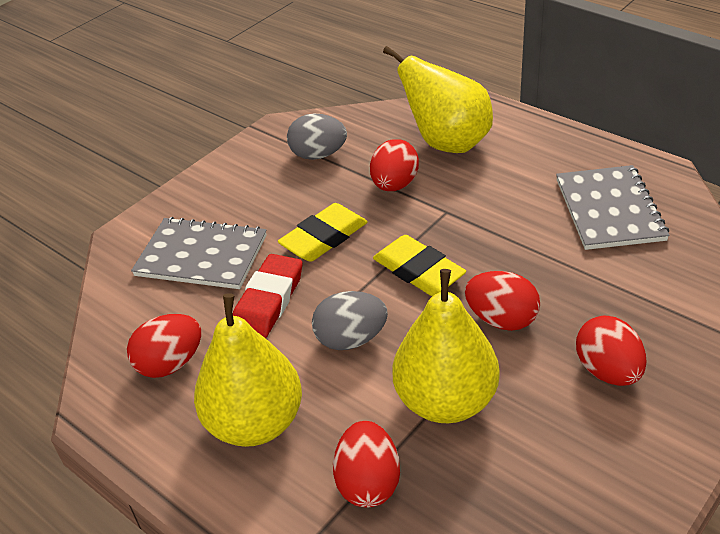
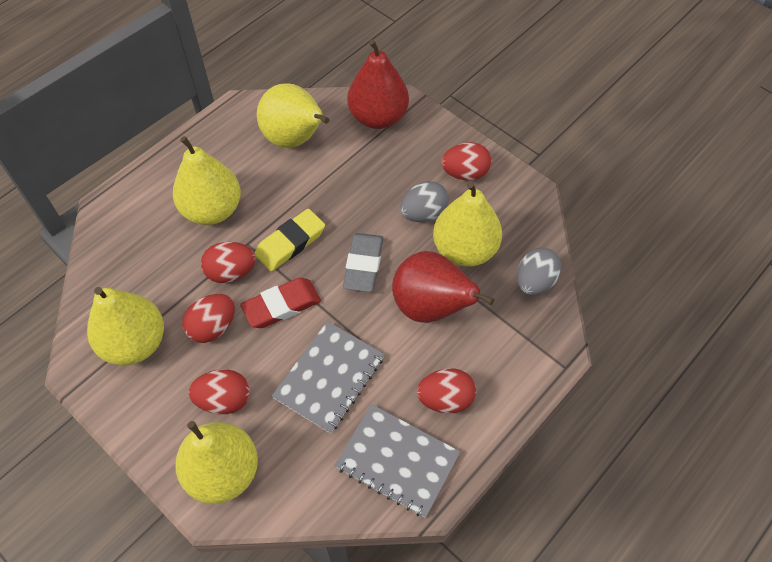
grey eraser: none = 0 -> [343,233,383,292] = 1
red pear: none = 0 -> [347,39,409,129] [392,251,494,323] = 2
yellow eraser: [278,203,368,262] [373,235,466,296] = 2 -> [255,209,325,271] = 1
yellow pear: [194,293,302,447] [383,46,493,153] [392,269,499,423] = 3 -> [87,287,164,365] [173,136,241,225] [175,421,258,504] [257,83,329,147] [433,182,502,267] = 5

